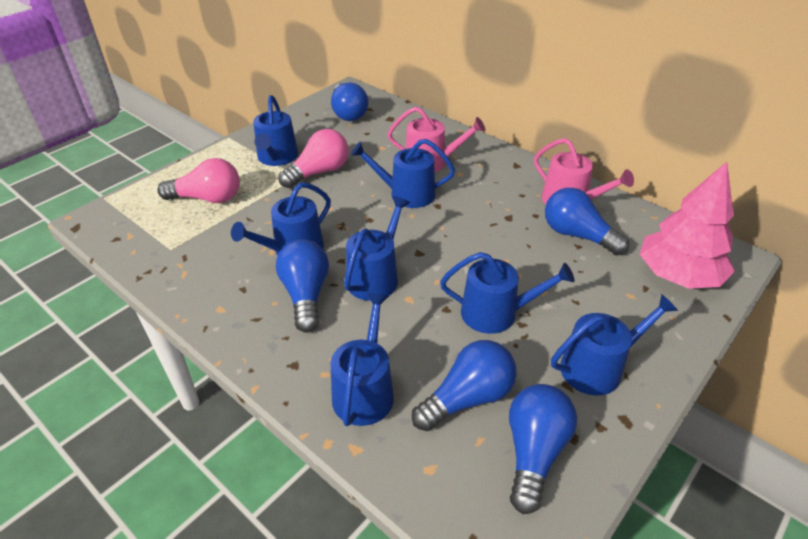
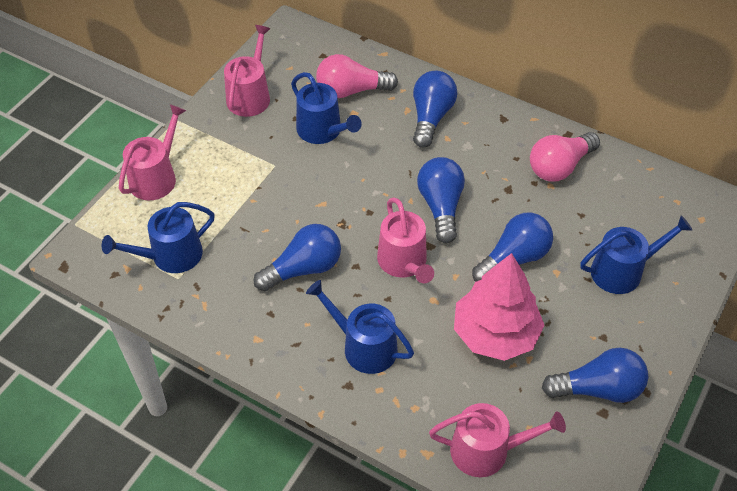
blue watering can: [231,182,331,255] [253,95,298,166] [331,293,394,426] [344,196,410,301] [351,139,455,208] [440,252,575,334] [551,294,678,396] = 7 -> [102,202,215,273] [291,72,362,144] [306,280,414,374] [580,215,692,294] = 4
pink watering can: [388,107,485,172] [534,138,634,205] = 2 -> [119,104,186,200] [224,25,271,117] [377,198,434,284] [429,403,566,477] = 4

